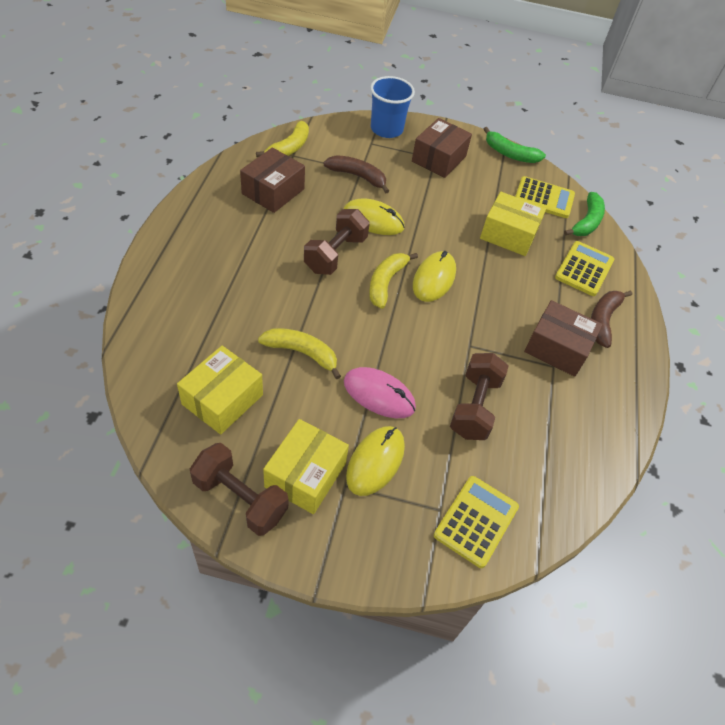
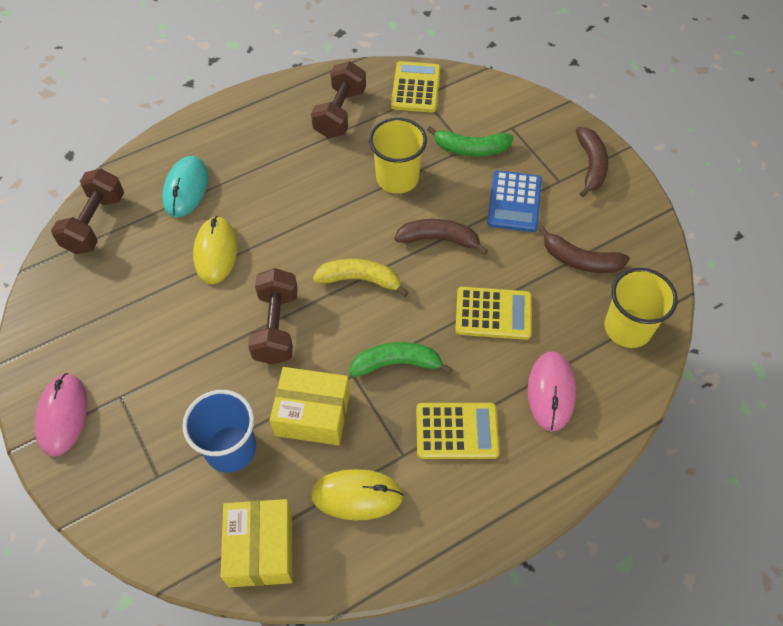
blue calculator: none = 0 -> [487,170,542,232] = 1
brown banana: [323,155,389,193] [591,290,632,348] = 2 -> [394,219,488,255] [538,226,630,273] [576,127,609,197] = 3
brown box: [240,147,305,213] [412,118,472,178] [524,300,603,377] = 3 -> none = 0
pink mouse: [344,367,416,418] = 1 -> [35,373,87,457] [528,351,576,432] = 2
turquoise mouse: none = 0 -> [162,156,208,217] = 1
yellow banana: [256,121,309,157] [258,328,341,380] [369,253,418,309] = 3 -> [313,259,409,297] = 1
yellow box: [177,346,263,434] [263,419,349,514] [480,192,546,256] = 3 -> [221,499,292,588] [270,367,350,445] = 2
yellow cup: none = 0 -> [369,118,427,194] [604,268,678,348] = 2
yellow mouse: [344,198,405,235] [346,426,405,496] [413,251,456,302] = 3 -> [193,216,237,284] [311,469,404,520] = 2

